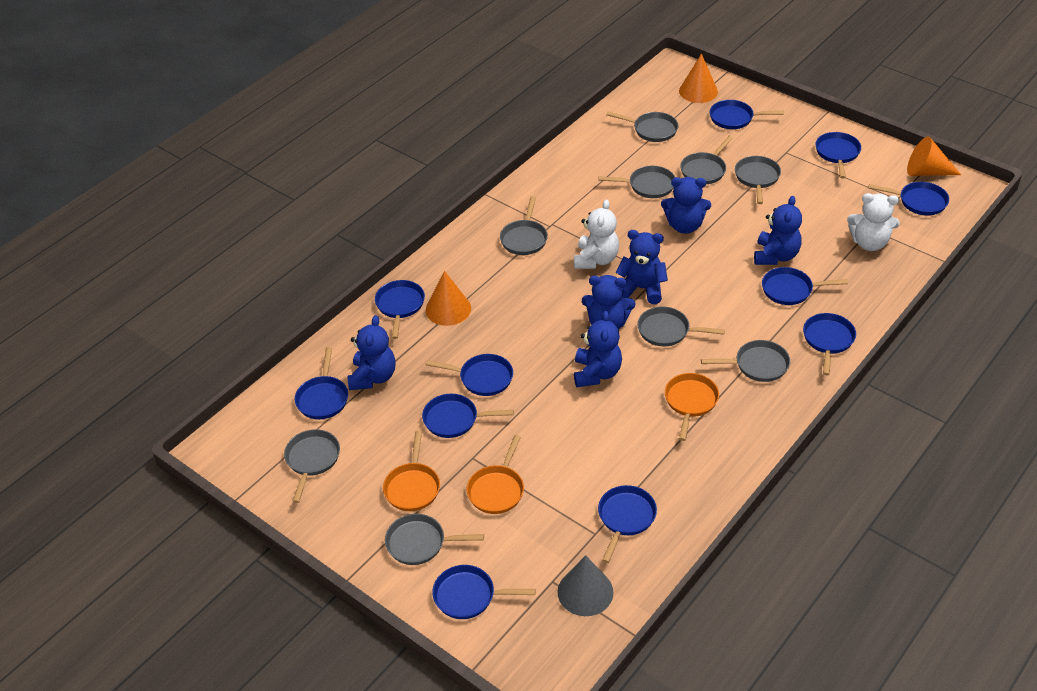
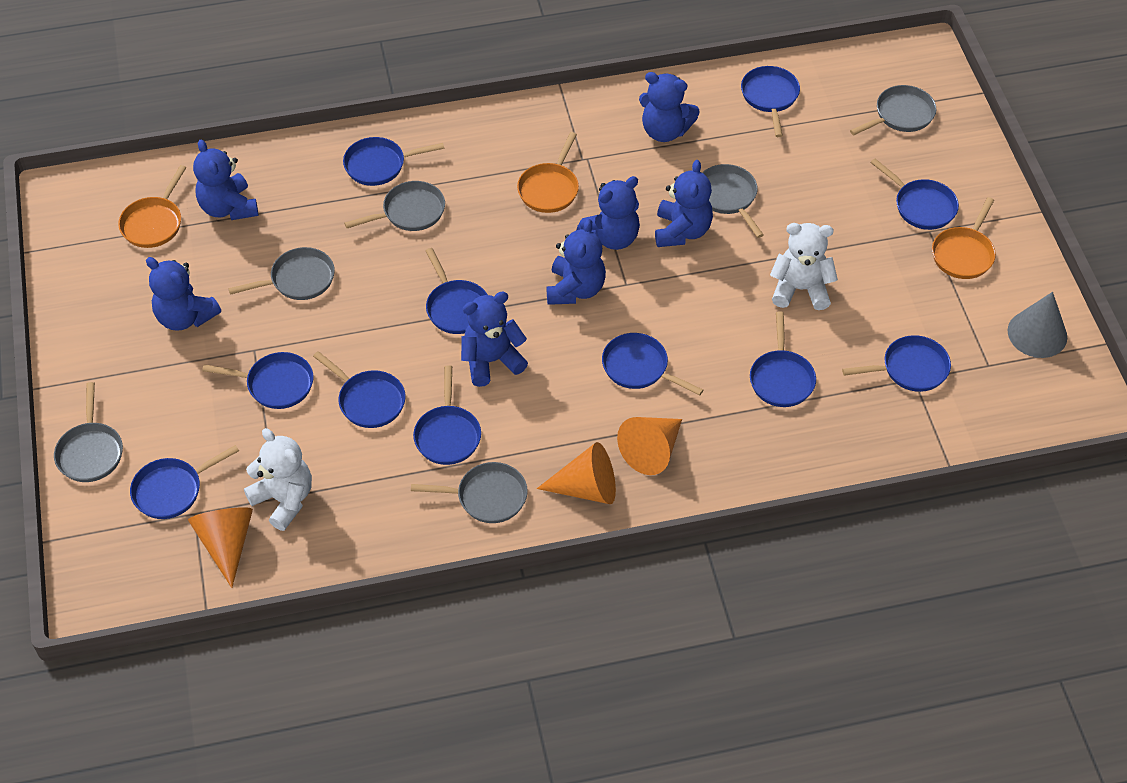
blue teddy bear: [348,315,396,390] [574,311,622,387] [582,275,635,330] [615,230,668,304] [661,177,711,234] [754,196,802,265] = 6 -> [146,257,221,331] [193,140,258,220] [461,291,528,387] [547,219,606,305] [576,176,640,250] [639,72,700,142] [655,160,713,247] = 7
grey pan: [284,429,340,503] [385,514,484,565] [500,196,548,255] [598,166,675,198] [606,112,678,142] [638,307,725,346] [680,136,733,184] [701,340,790,382] [735,156,781,204] = 9 -> [54,382,123,482] [228,247,335,300] [344,181,445,231] [411,462,528,523] [702,164,764,238] [850,85,936,135] = 6

